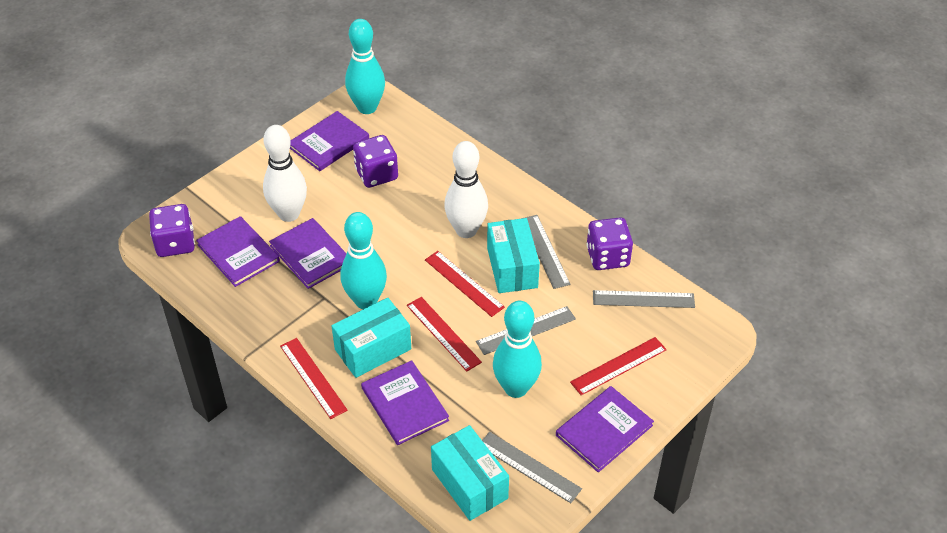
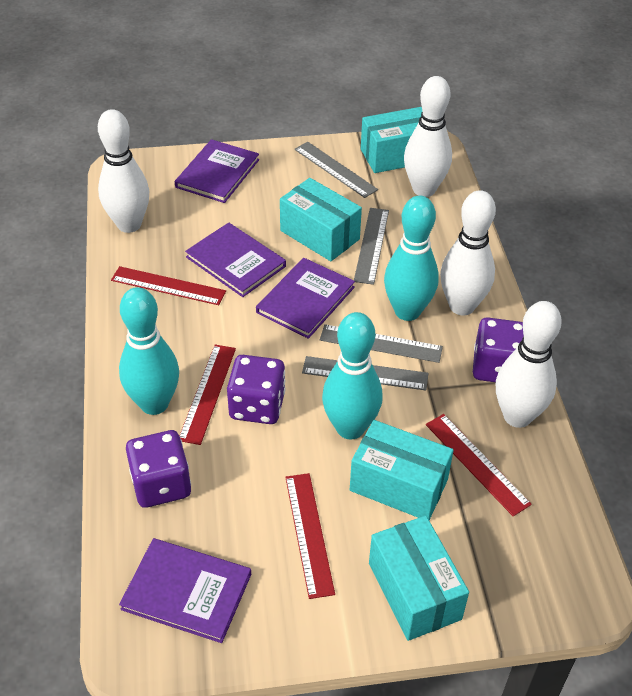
purple book: [196,216,280,287] [269,218,347,289] [290,111,369,171] [361,360,449,445] [556,386,654,473] = 5 -> [119,538,251,643] [175,139,259,203] [185,222,286,297] [256,258,355,339] = 4
turquoise box: [332,298,411,378] [431,425,509,521] [487,218,540,293] = 3 -> [280,178,362,261] [350,420,454,520] [361,107,422,173] [369,516,469,641] = 4
white bowling pin: [263,125,307,222] [444,141,488,238] = 2 -> [98,109,149,233] [404,76,452,197] [440,190,496,316] [496,301,562,428] = 4

